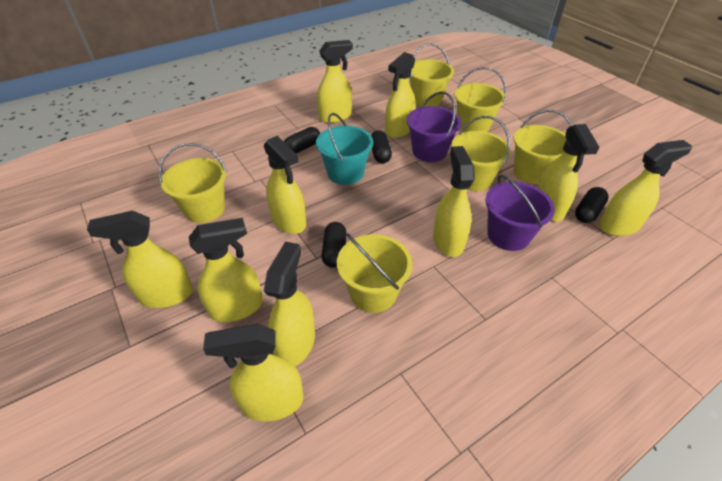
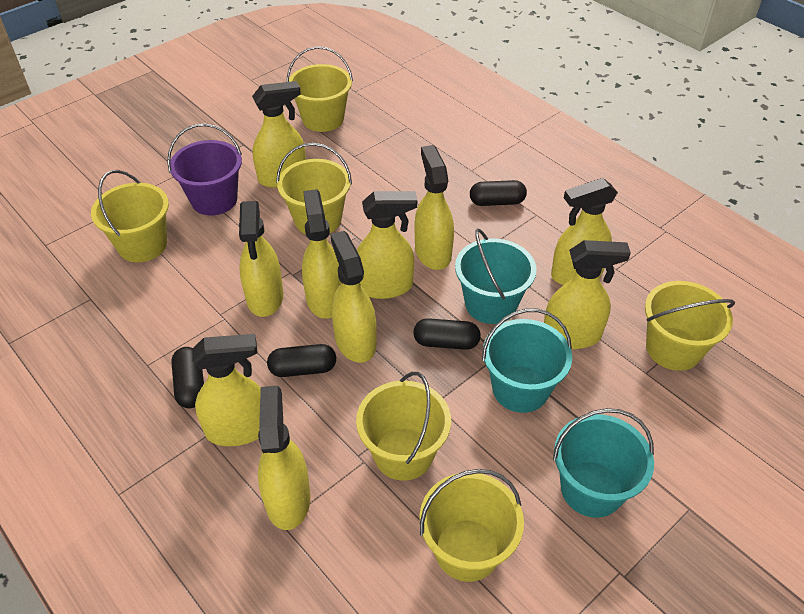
purple bucket: [407,92,461,162] [486,175,555,251] = 2 -> [167,123,242,216] = 1
turquoise bucket: [316,113,373,185] = 1 -> [455,229,537,324] [482,308,572,413] [553,408,654,518] = 3

